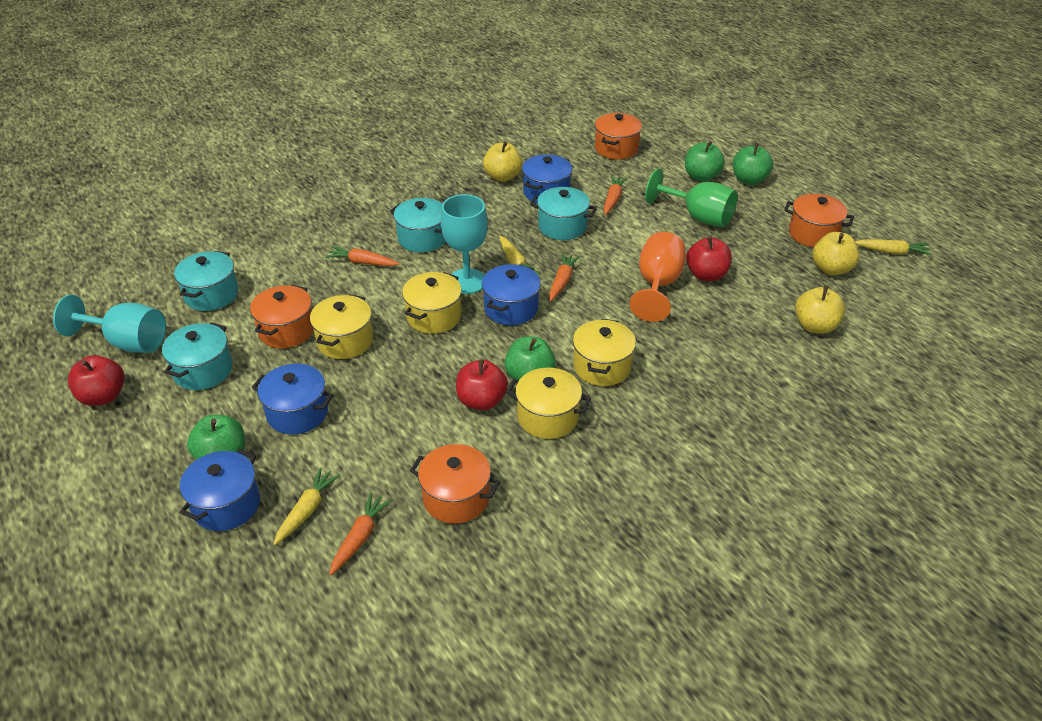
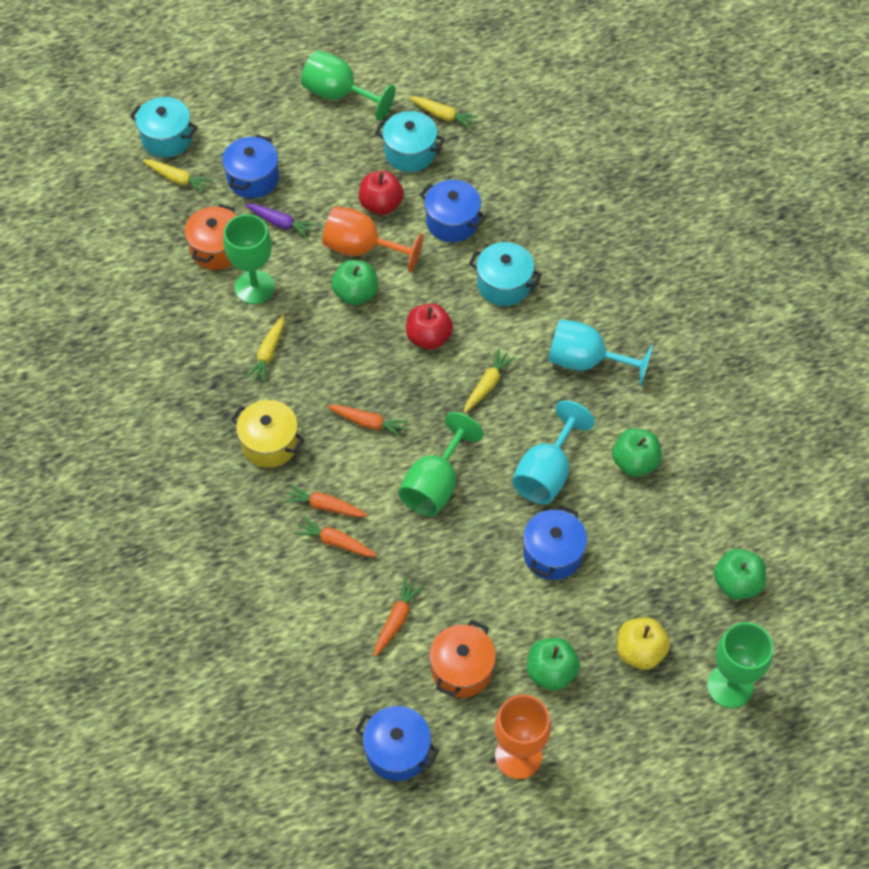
green goblet: [645,169,738,227] = 1 -> [223,214,275,304] [301,50,396,121] [398,412,484,516] [707,622,773,708] = 4
orange goblet: [629,232,686,322] = 1 -> [323,206,423,272] [494,694,551,779] = 2
orange pot: [250,285,314,348] [410,444,500,524] [595,113,642,159] [784,194,854,247] = 4 -> [184,204,237,270] [429,620,496,698] = 2
purple carrot: none = 0 -> [244,203,317,238] = 1
red apple: [68,355,125,406] [456,359,508,410] [686,236,732,281] = 3 -> [359,171,404,215] [406,303,453,350] = 2
turquoise pot: [162,322,232,390] [174,251,238,311] [390,198,445,252] [530,187,597,240] = 4 -> [130,97,197,158] [375,111,445,172] [469,242,542,306] = 3
yellow apple: [483,141,523,182] [795,286,845,334] [813,232,859,276] = 3 -> [617,617,670,670] = 1
yellow carrot: [274,468,341,545] [499,236,540,276] [855,239,931,255] = 3 -> [143,160,213,194] [246,315,284,383] [408,96,478,130] [464,349,516,413] = 4
yellow pot: [310,294,373,359] [402,272,462,334] [506,368,591,439] [573,318,636,386] = 4 -> [231,400,305,468] = 1

